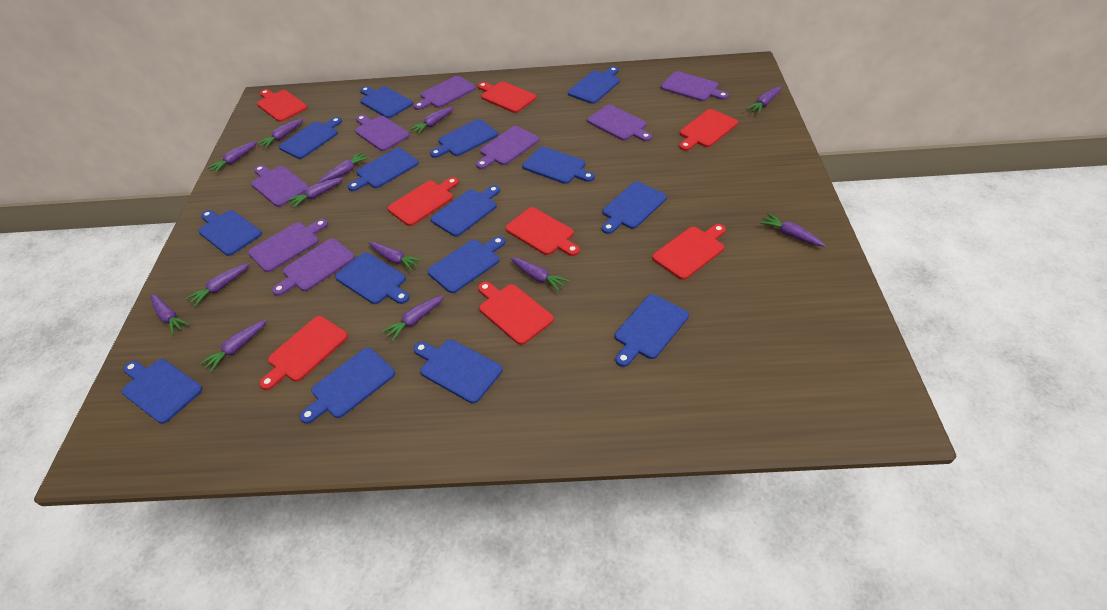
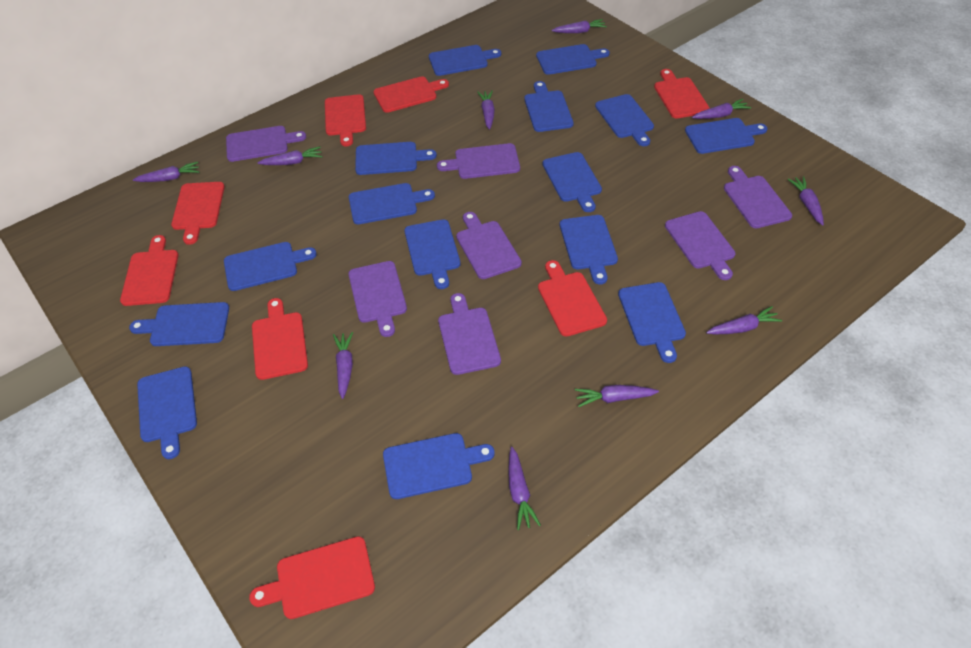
purple carrot: [151,294,190,335] [186,263,250,307] [200,320,267,372] [207,141,257,173] [257,119,304,149] [287,177,344,208] [318,152,370,183] [369,242,423,271] [382,295,444,342] [409,107,454,135] [510,257,569,292] [746,86,781,114] [759,213,826,246] = 13 -> [133,162,200,182] [257,147,322,165] [333,332,353,399] [477,90,495,130] [508,447,541,530] [552,19,607,33] [575,385,659,407] [692,99,751,119] [706,306,782,334] [788,176,824,225] = 10
purple cutting board: [248,219,328,272] [251,165,309,207] [272,238,355,296] [355,115,410,151] [414,76,476,110] [476,126,539,169] [587,105,652,141] [661,71,729,101] = 8 -> [226,126,306,162] [348,261,407,337] [437,143,520,179] [438,293,501,375] [456,212,522,279] [665,211,735,280] [724,166,792,228] = 7

